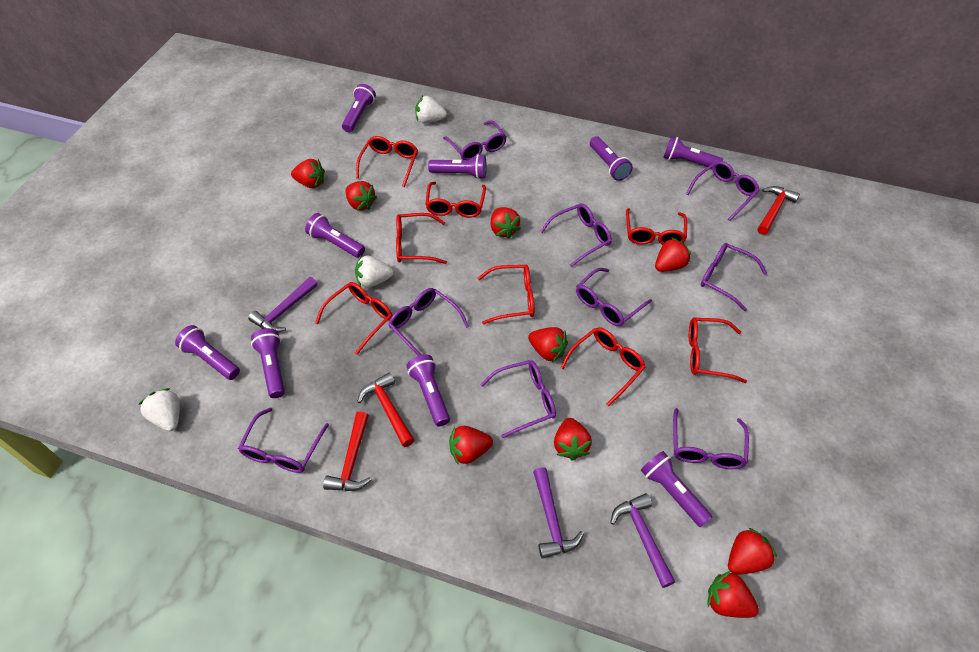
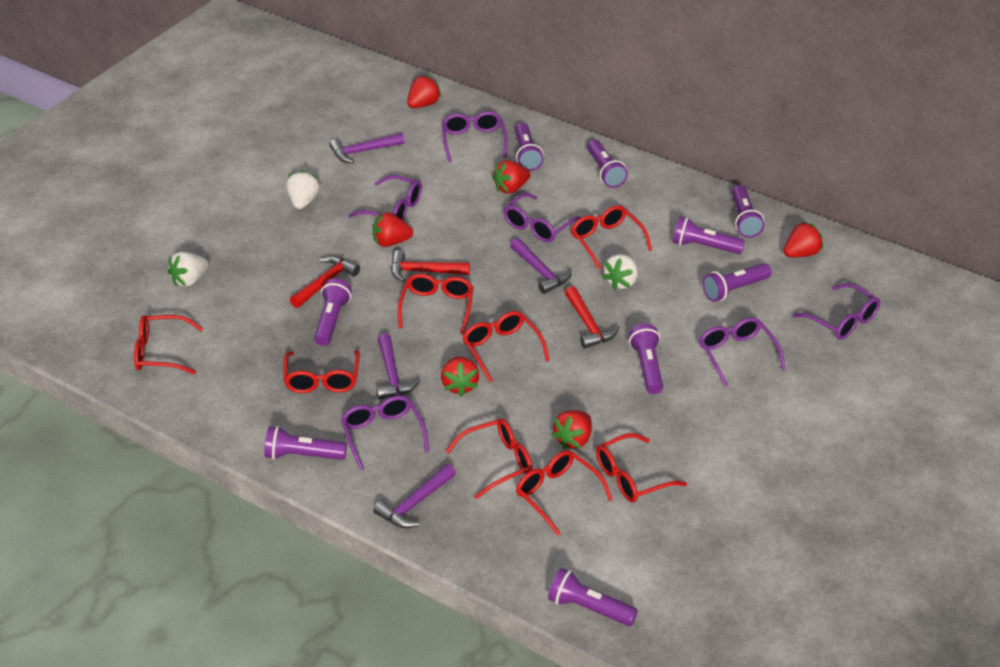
purple glasses: [238,407,329,473] [389,288,469,356] [443,121,506,160] [480,360,556,438] [540,203,612,267] [576,268,652,326] [673,408,749,469] [686,161,760,221] [701,243,767,311] = 9 -> [341,395,429,470] [348,175,422,220] [442,111,508,162] [503,193,582,242] [699,317,785,387] [793,283,880,340] = 6
purple hammer: [248,277,318,332] [533,467,584,559] [610,493,675,588] = 3 -> [329,133,405,163] [373,464,456,528] [376,333,421,400] [510,238,571,294] = 4
red strawberry: [291,159,325,188] [345,181,377,211] [449,426,493,465] [491,207,521,239] [528,327,568,363] [554,418,592,461] [655,237,691,272] [707,571,759,618] [728,528,777,575] = 9 -> [373,212,413,247] [407,75,442,108] [441,357,479,397] [492,160,531,194] [551,410,592,450] [784,222,823,257] = 6

